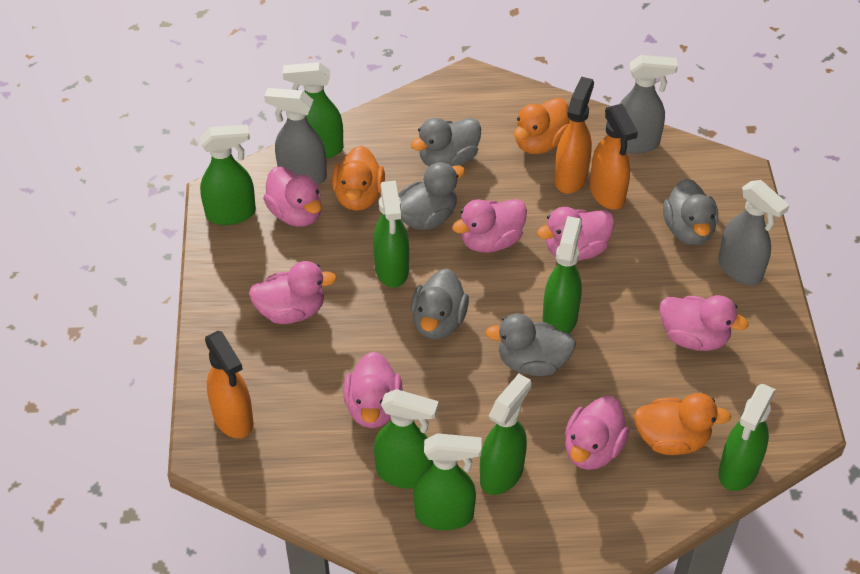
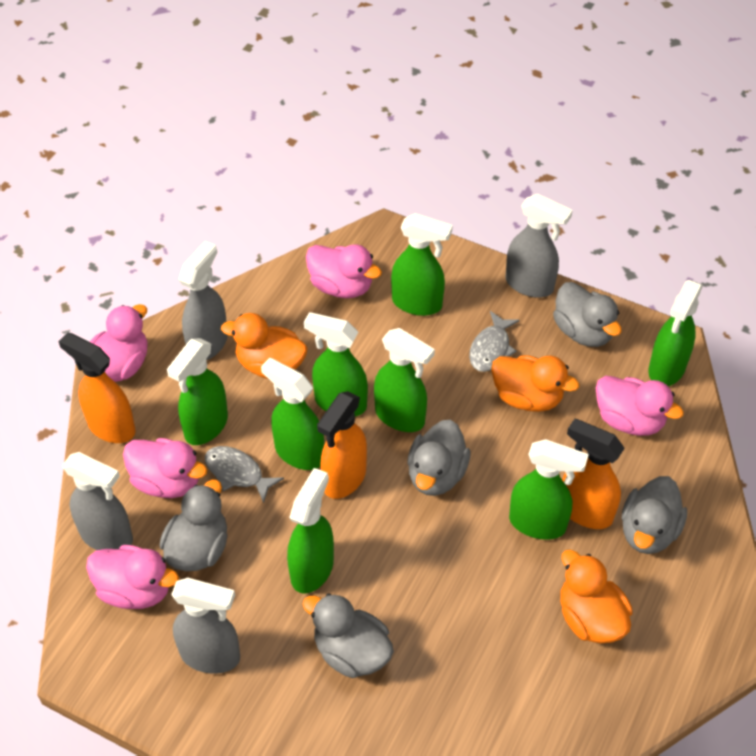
grey fish: none = 0 -> [205,446,284,503] [469,311,520,372] = 2
grey spray bottle: [264,88,327,185] [620,55,678,154] [719,180,790,285] = 3 -> [62,452,133,550] [171,578,240,674] [179,241,228,360] [506,194,573,298] = 4
pink duck: [249,261,337,324] [263,167,322,227] [343,351,402,428] [452,199,527,253] [537,207,615,261] [565,396,629,470] [660,295,748,351] = 7 -> [86,545,179,609] [90,304,148,382] [123,438,207,498] [306,244,382,298] [596,376,684,436] = 5

